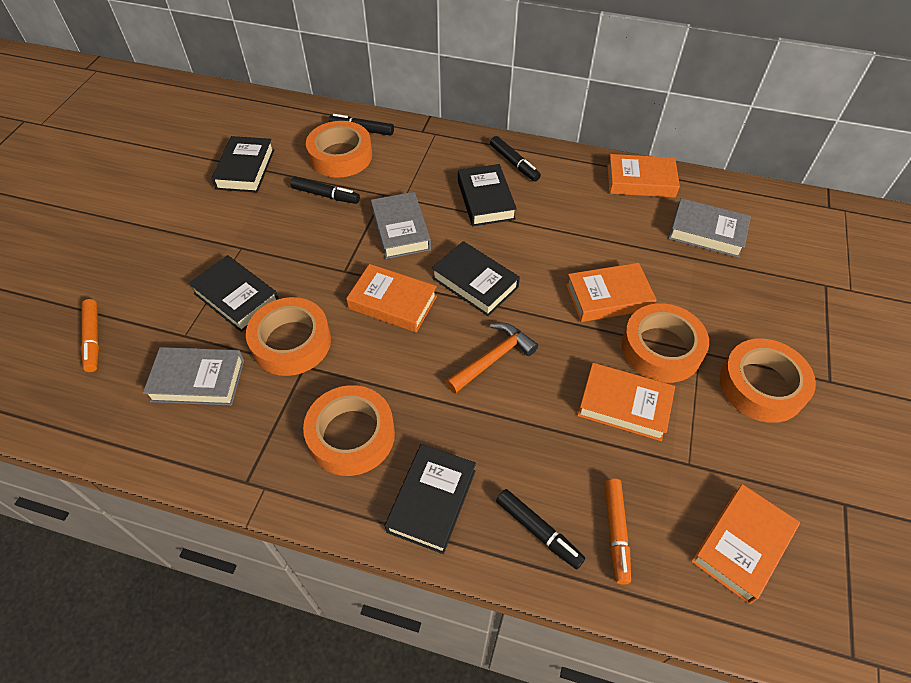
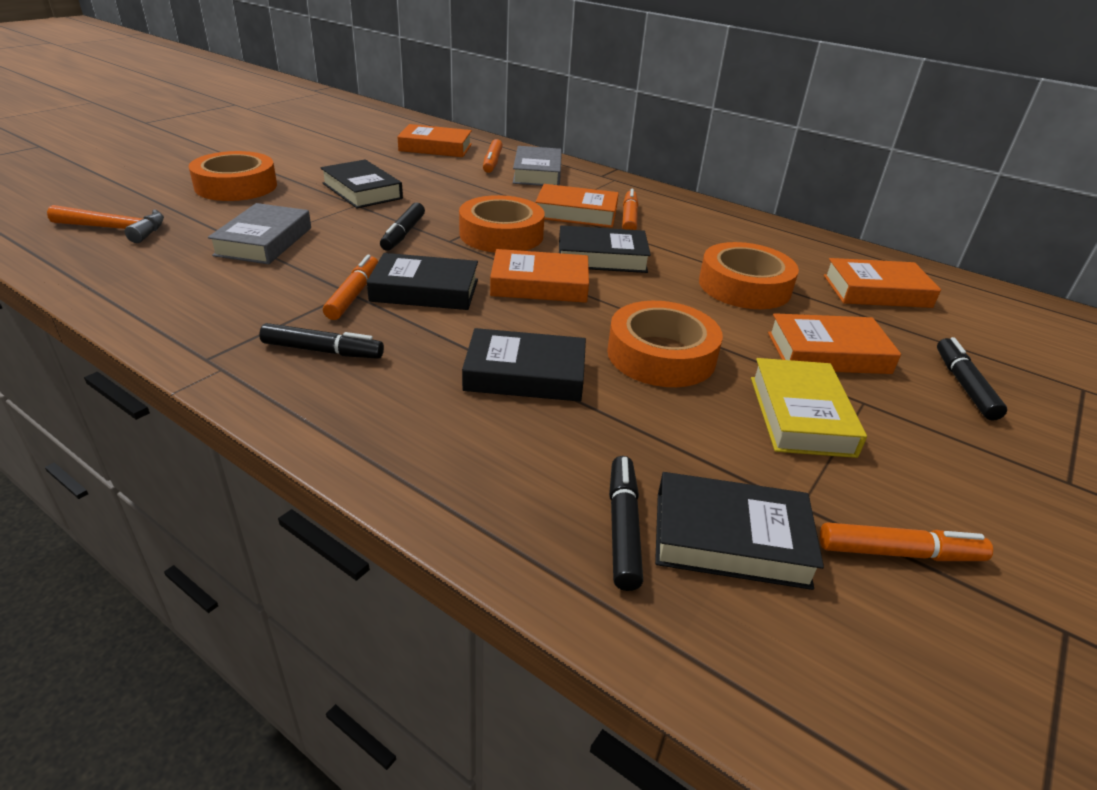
grey book: [143,347,244,405] [371,192,431,259] [668,198,751,258] = 3 -> [208,203,311,264] [513,146,562,186] = 2
orange marker: [81,299,99,372] [604,478,631,584] = 2 -> [323,255,378,320] [483,139,503,173] [622,189,639,230] [820,522,993,561] = 4
orange tape: [246,297,331,376] [303,385,395,476] [306,121,372,178] [622,303,709,383] [720,339,816,423] = 5 -> [189,151,277,201] [459,195,545,253] [607,301,723,387] [699,242,799,309] = 4
yellow book: none = 0 -> [751,358,867,458] = 1

